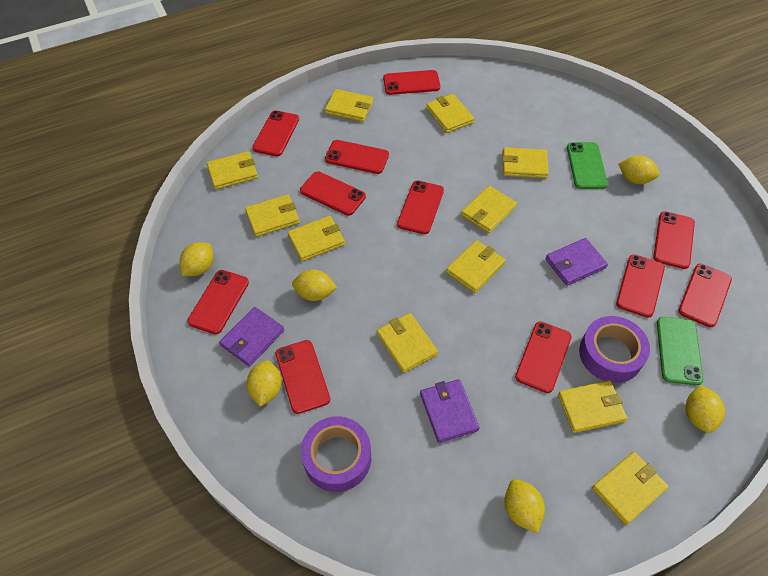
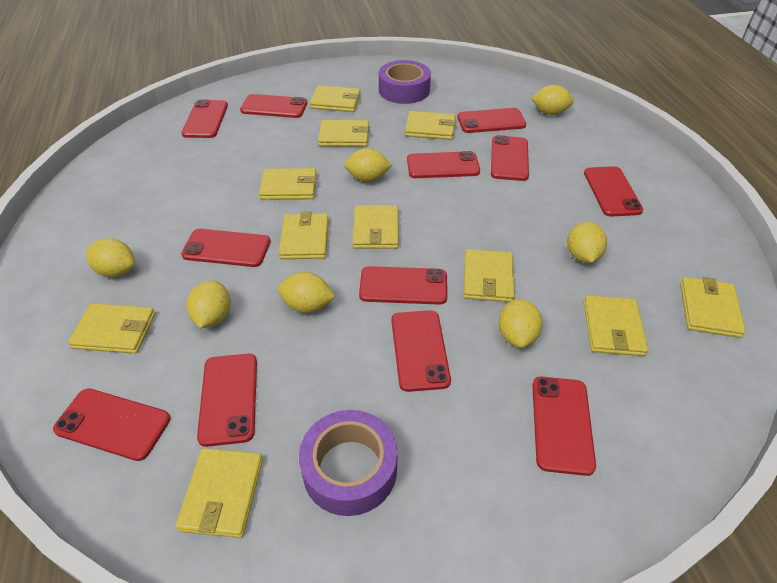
green phone: [567,142,608,189] [657,317,703,386] = 2 -> none = 0
purple wallet: [219,307,284,366] [420,379,480,443] [545,238,608,286] = 3 -> none = 0
red phone: [187,270,249,334] [252,110,299,156] [275,340,330,414] [300,171,366,216] [325,140,389,174] [383,70,440,95] [397,181,444,234] [515,321,572,393] [616,254,665,318] [653,211,695,269] [679,264,732,327] = 11 -> [53,388,170,461] [181,229,270,267] [182,100,228,138] [197,354,257,447] [240,94,307,118] [359,266,447,305] [391,310,451,392] [407,151,480,178] [457,108,526,133] [491,135,529,181] [532,377,596,476] [584,166,643,217] = 12
yellow lemon: [179,242,213,276] [246,360,282,407] [292,270,337,301] [504,479,545,533] [618,155,659,184] [686,385,725,433] = 6 -> [86,238,135,277] [187,281,231,328] [278,272,335,313] [344,148,392,182] [498,299,543,348] [531,85,574,115] [567,222,607,263] = 7

